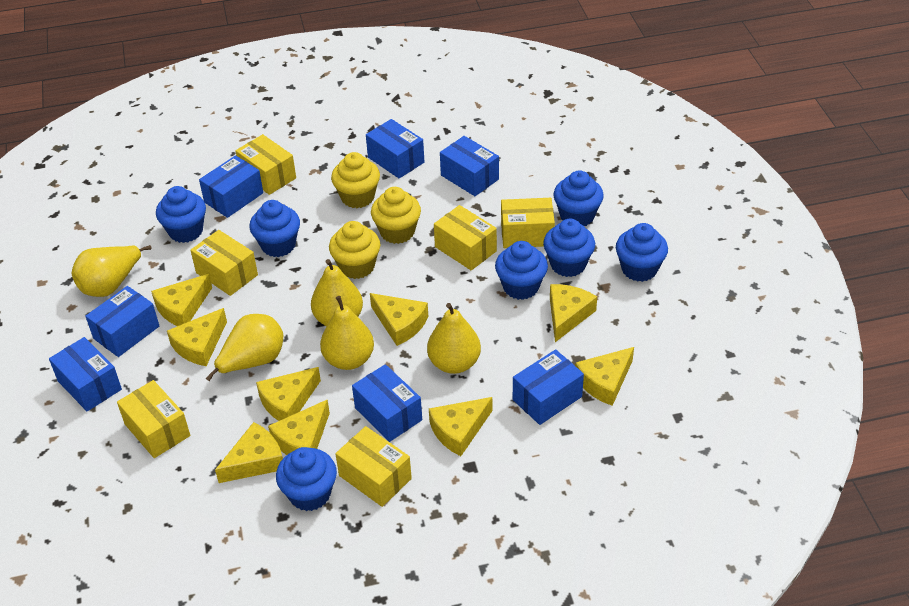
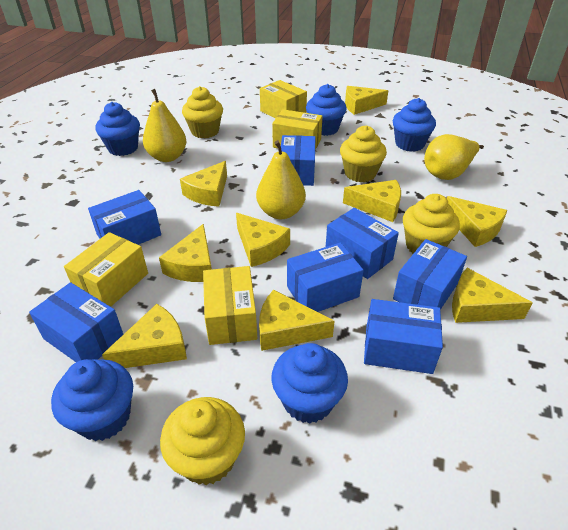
blue cupcake: [156,186,206,243] [250,200,300,257] [276,447,337,511] [495,241,548,300] [543,219,595,277] [553,170,604,226] [616,223,668,282] = 7 -> [51,359,133,441] [95,102,140,156] [271,343,348,424] [306,84,347,136] [393,98,436,152] = 5
yellow box: [117,380,190,458] [190,230,258,296] [235,134,296,195] [335,426,412,507] [434,205,497,271] [501,198,555,248] = 6 -> [64,232,148,307] [203,266,258,345] [260,80,307,119] [272,109,322,150] = 4
yellow cupcake: [329,221,380,279] [331,152,380,208] [371,187,421,244] = 3 -> [160,397,245,485] [182,86,223,138] [340,125,387,182] [403,194,460,254] = 4
yellow pear: [71,245,152,297] [205,314,283,381] [311,259,363,326] [320,296,374,370] [427,303,481,374] = 5 -> [143,89,187,162] [256,140,306,219] [424,134,484,180] = 3

